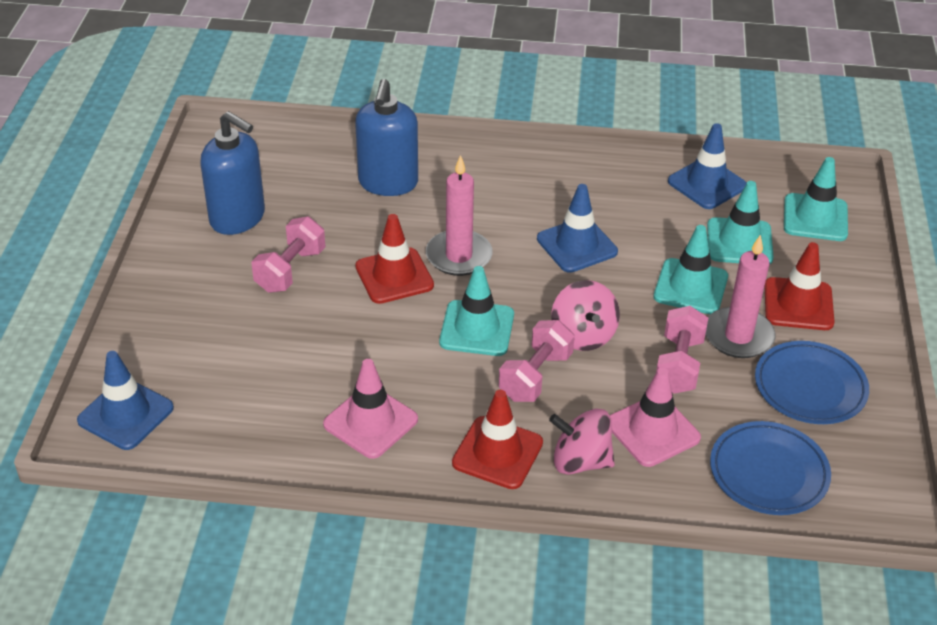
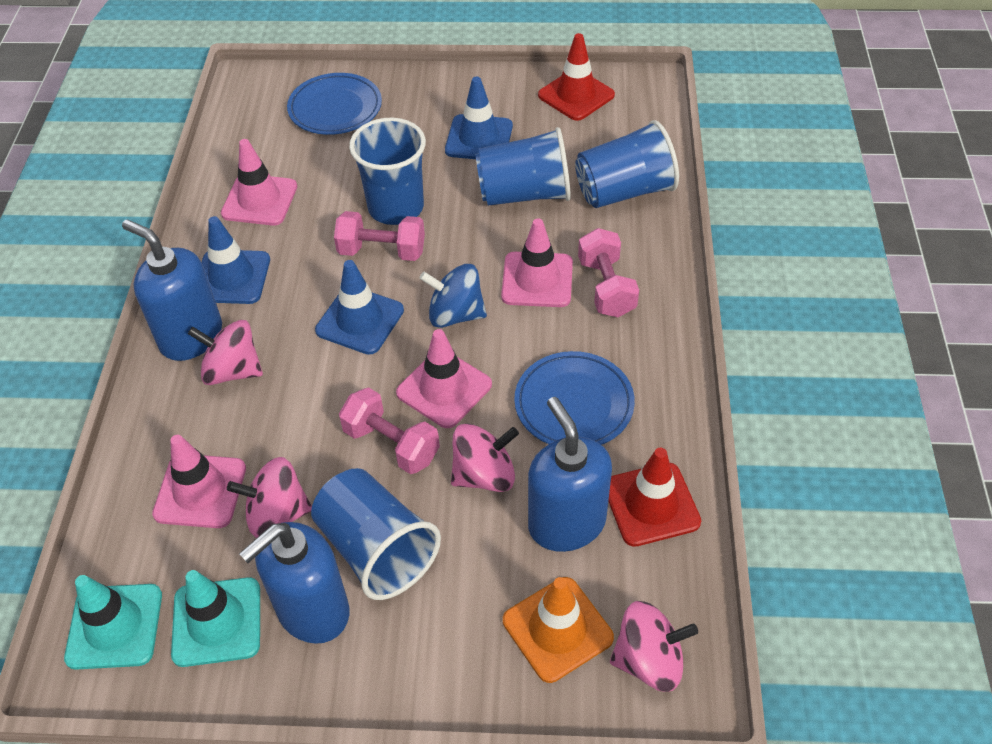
blue cup: none = 0 -> [311,468,441,600] [349,118,426,225] [476,127,571,206] [575,120,679,208] = 4
blue soap dispenser: [200,111,265,235] [355,79,418,196] = 2 -> [122,219,222,361] [239,522,349,644] [528,397,612,552] = 3
blue spinning top: none = 0 -> [419,264,487,328] = 1
orange traffic cone: none = 0 -> [503,577,614,683] = 1
pink candle: [426,155,493,276] [705,234,775,358] = 2 -> none = 0
pink spinning top: [549,409,615,475] [551,280,620,351] = 2 -> [188,320,263,385] [227,457,312,538] [451,424,519,492] [610,601,698,692] = 4
pink traffic cone: [323,359,418,459] [610,368,701,467] = 2 -> [152,435,246,528] [221,139,297,226] [396,329,492,428] [501,219,573,307] = 4
red traffic cone: [355,214,434,304] [452,390,543,489] [765,242,835,330] = 3 -> [538,33,615,121] [608,448,701,547] = 2
turquoise traffic cone: [439,266,514,356] [654,225,728,314] [707,181,774,264] [784,157,848,241] = 4 -> [64,575,162,670] [171,570,260,667] = 2

